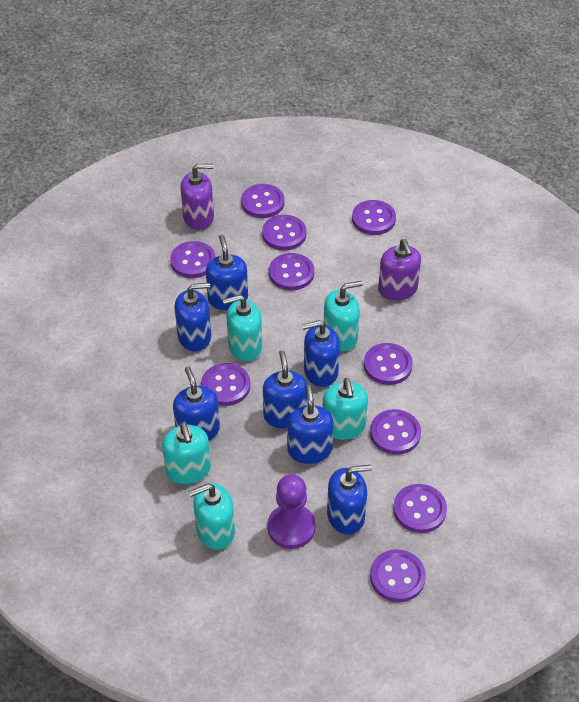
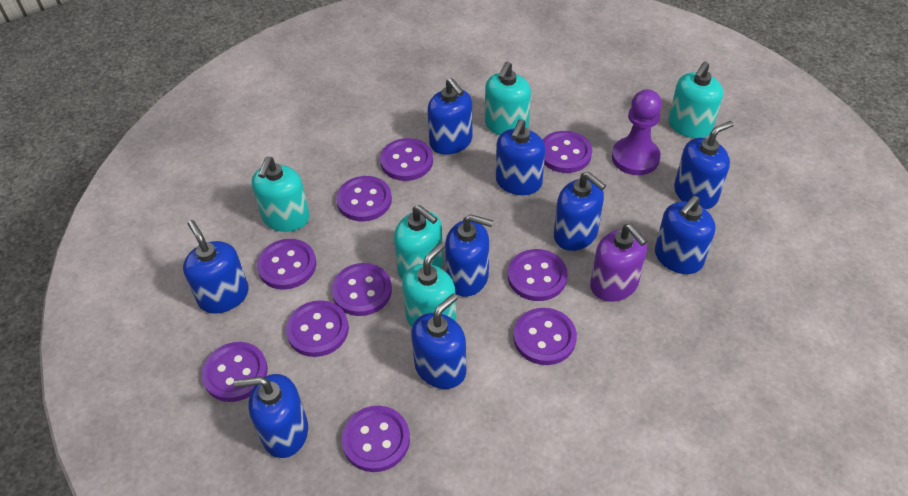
blue soap dispenser: [173,366,220,441] [175,283,211,352] [206,235,248,310] [263,350,307,429] [287,385,333,464] [302,320,340,387] [327,465,372,535] = 7 -> [183,220,249,314] [234,374,308,458] [411,293,466,389] [427,78,472,155] [445,214,493,297] [496,119,545,195] [554,172,606,251] [655,196,716,274] [674,121,734,209] = 9
purple soap dispenser: [181,164,214,230] [378,239,421,301] = 2 -> [590,224,647,302] = 1

